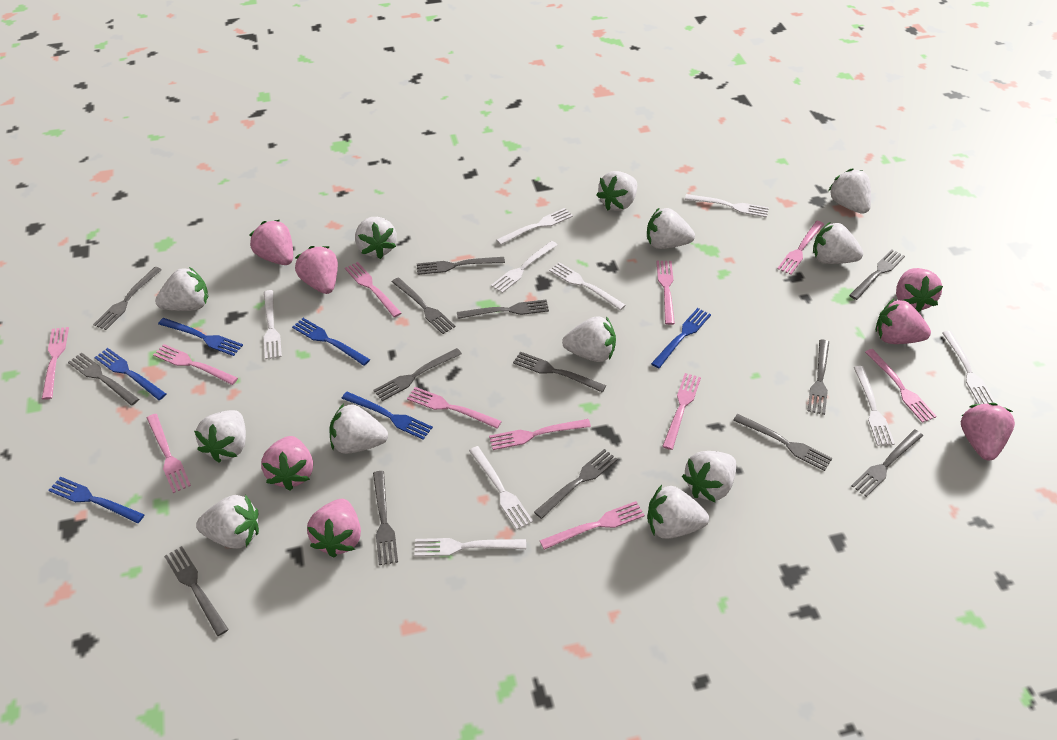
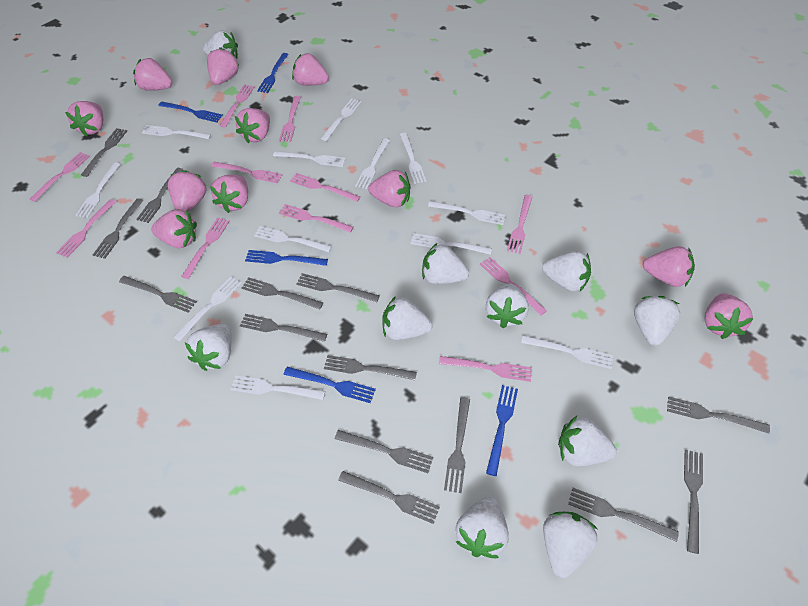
blue fork: [48,477,145,523] [94,348,166,400] [158,318,243,356] [292,318,370,366] [341,392,433,440] [651,308,711,368] = 6 -> [158,101,223,123] [245,250,328,266] [257,53,289,93] [283,367,376,403] [486,385,518,476] = 5
pink strawberry: [249,220,293,265] [261,436,313,490] [295,246,338,294] [307,499,361,558] [875,299,931,344] [896,268,943,312] [961,403,1015,460] = 7 -> [65,101,103,137] [133,58,172,91] [151,209,197,248] [168,170,207,212] [207,47,240,85] [210,175,248,213] [235,108,270,143] [292,53,329,86] [368,170,411,207] [643,246,695,287] [705,293,754,339] = 11
white fork: [264,290,282,359] [414,538,526,556] [469,446,533,530] [491,241,558,293] [497,208,573,245] [549,262,626,310] [685,194,769,217] [854,366,895,446] [942,331,996,404] = 9 -> [76,163,121,218] [142,125,211,139] [173,277,242,342] [230,376,325,400] [254,226,332,252] [273,151,346,167] [321,99,362,141] [355,138,390,189] [400,133,426,184] [411,233,492,255] [428,201,506,225] [521,335,613,369] = 12
white strawberry: [155,267,208,311] [194,410,246,462] [196,494,259,549] [329,404,388,454] [355,217,397,259] [562,316,616,362] [596,171,637,211] [647,207,695,249] [647,485,709,539] [682,451,736,502] [813,222,863,264] [828,169,871,214] = 12 -> [185,324,232,371] [203,30,238,59] [383,296,432,340] [422,243,469,284] [456,496,509,558] [486,284,529,328] [542,251,591,292] [543,512,598,578] [558,416,617,466] [634,296,680,346] = 10

